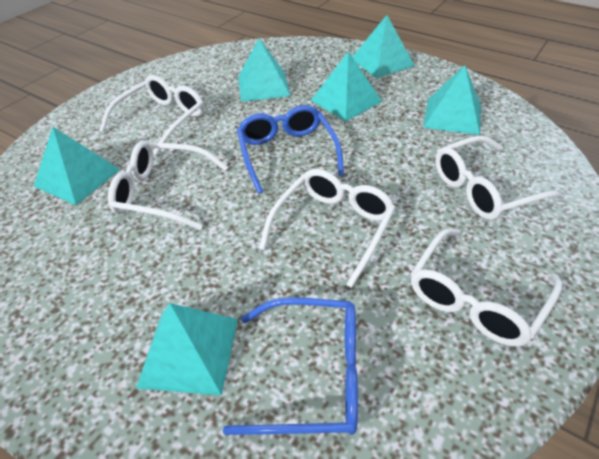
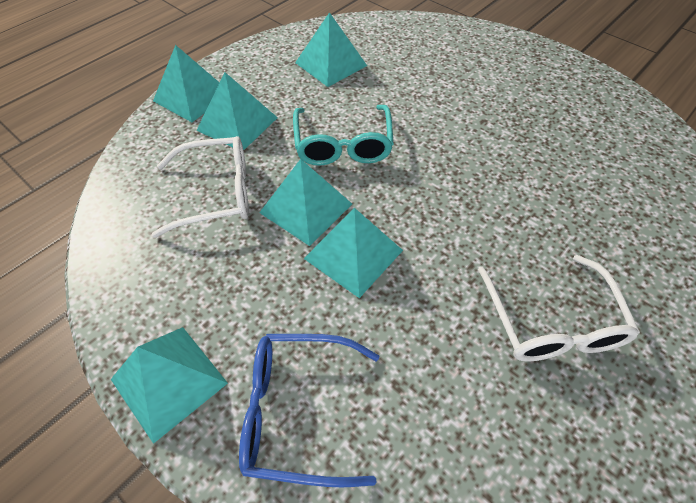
blue glasses: [223,297,358,435] [237,105,344,194] = 2 -> [239,334,379,487] = 1
turquoise glasses: none = 0 -> [293,105,394,166] = 1
white glasses: [99,75,204,156] [108,141,228,230] [259,169,396,288] [411,229,562,347] [435,136,564,220] = 5 -> [152,136,249,238] [478,255,640,362] = 2

